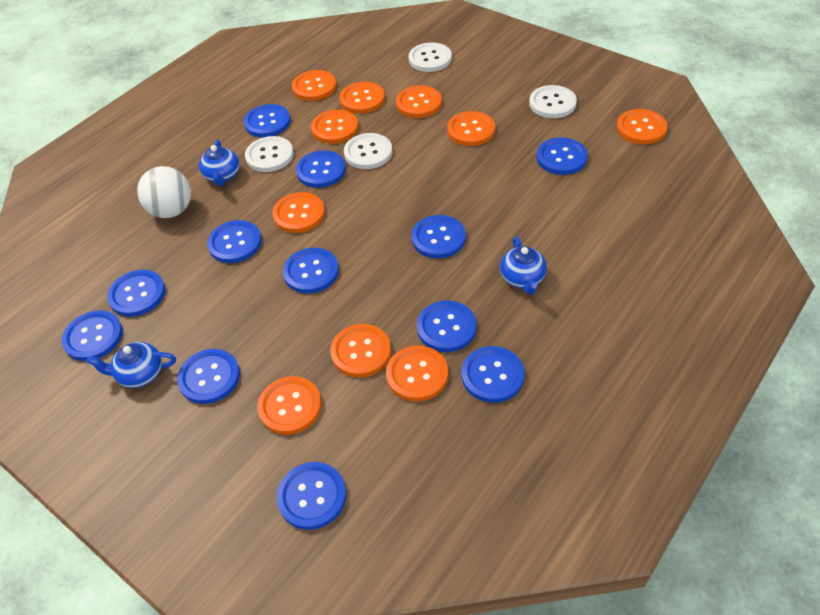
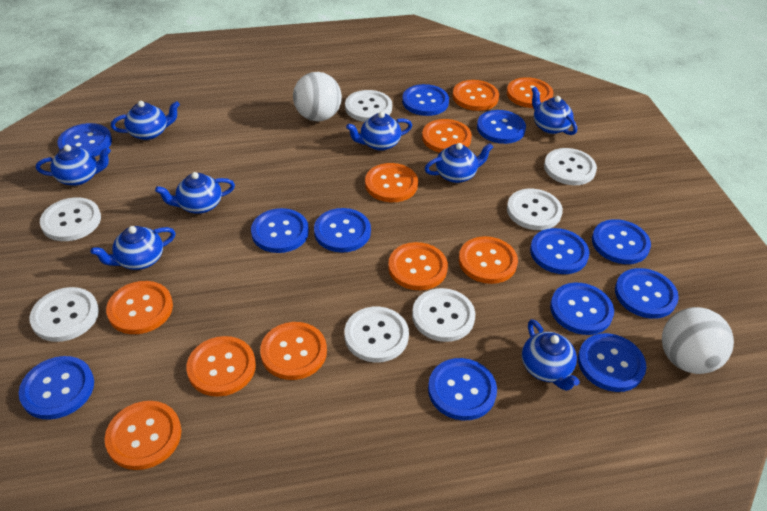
blue teapot: [86,342,176,388] [199,140,240,186] [500,236,547,295] = 3 -> [36,145,111,186] [91,226,176,270] [111,101,180,140] [155,172,235,214] [346,111,412,151] [424,143,493,183] [522,319,580,391] [532,87,577,135] = 8
white ball: [137,166,191,218] = 1 -> [293,72,342,121] [662,307,734,374] = 2
white button: [245,136,294,172] [344,133,392,169] [408,43,452,72] [529,85,577,118] = 4 -> [30,287,99,342] [40,197,101,241] [345,90,392,122] [345,307,409,362] [412,288,475,342] [507,189,563,230] [544,148,597,185] = 7

